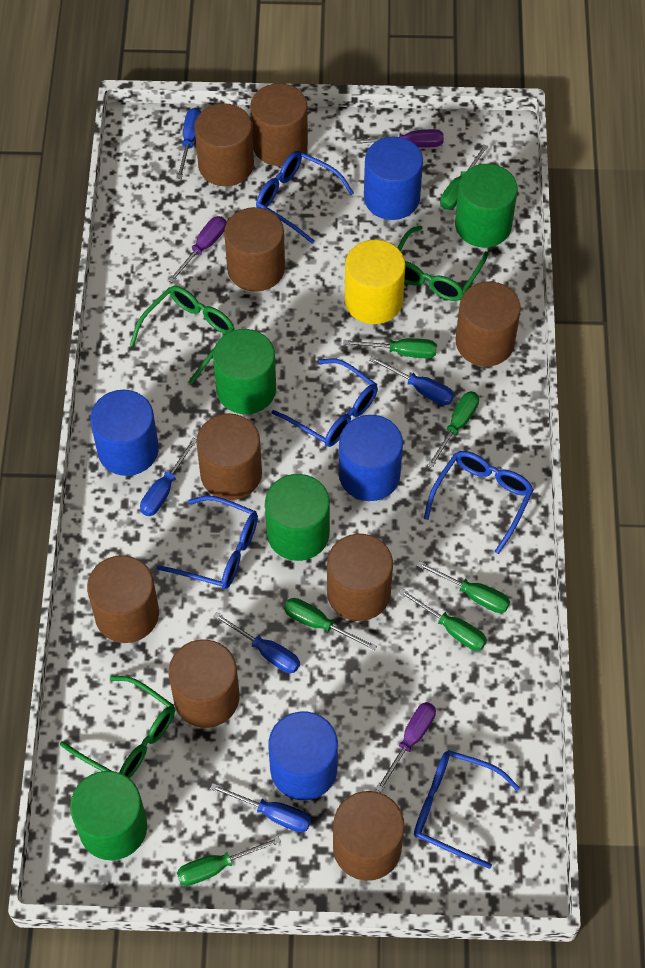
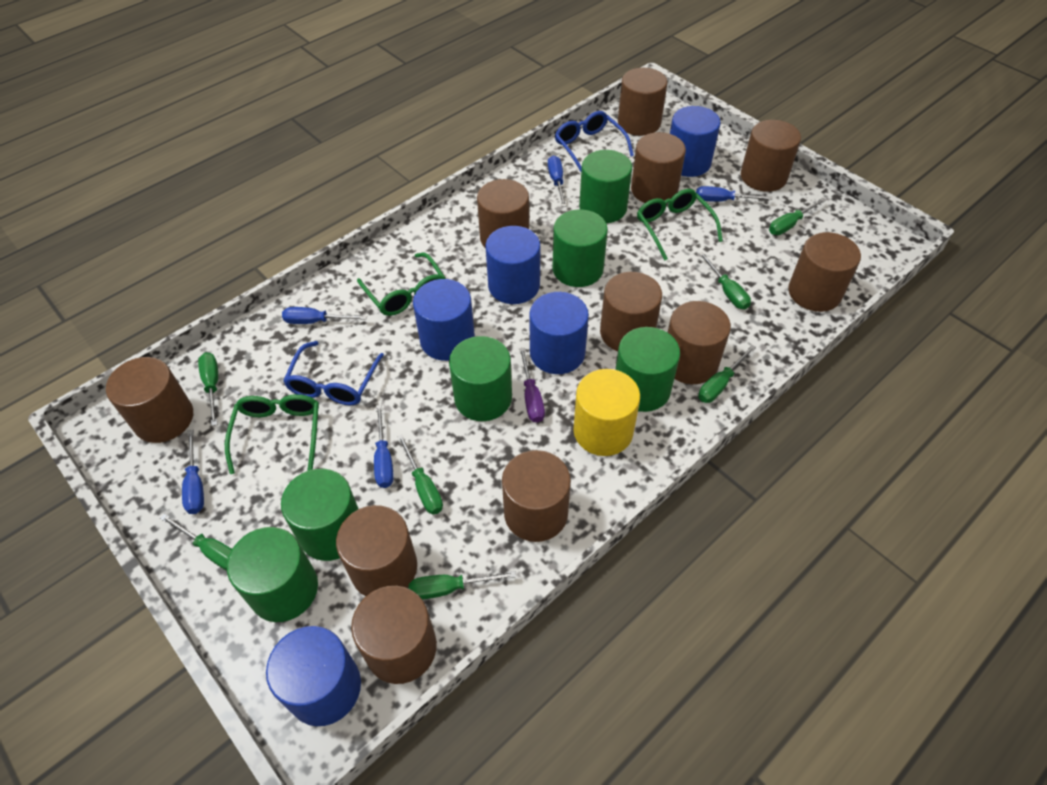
blue cylinder: [90,390,159,476] [268,711,338,800] [339,415,403,501] [364,137,423,220] = 4 -> [266,626,361,726] [413,279,475,361] [485,226,540,304] [530,292,589,374] [670,106,721,177] = 5
blue glasses: [157,496,258,589] [256,151,354,244] [271,358,378,447] [414,750,520,869] [424,451,534,554] = 5 -> [283,341,384,405] [555,111,634,171] = 2
brown cylinder: [87,555,159,643] [169,639,239,728] [194,103,254,186] [196,414,262,500] [224,207,285,292] [250,83,308,166] [327,534,393,621] [333,791,405,881] [456,282,521,366] = 9 -> [106,357,193,443] [336,505,417,596] [351,586,437,684] [477,179,529,248] [502,450,571,542] [600,272,662,351] [618,68,667,136] [631,132,686,203] [667,301,731,384] [741,120,801,192] [788,232,861,312] = 11
green cylinder: [70,771,147,860] [213,329,276,414] [265,474,330,561] [455,164,518,247] = 4 -> [227,527,318,622] [281,469,358,561] [449,336,512,421] [552,210,608,287] [579,150,632,223] [615,327,680,412] = 6
purple screwdriver: [168,216,226,283] [356,129,444,148] [376,702,436,792] = 3 -> [519,348,545,423] = 1

